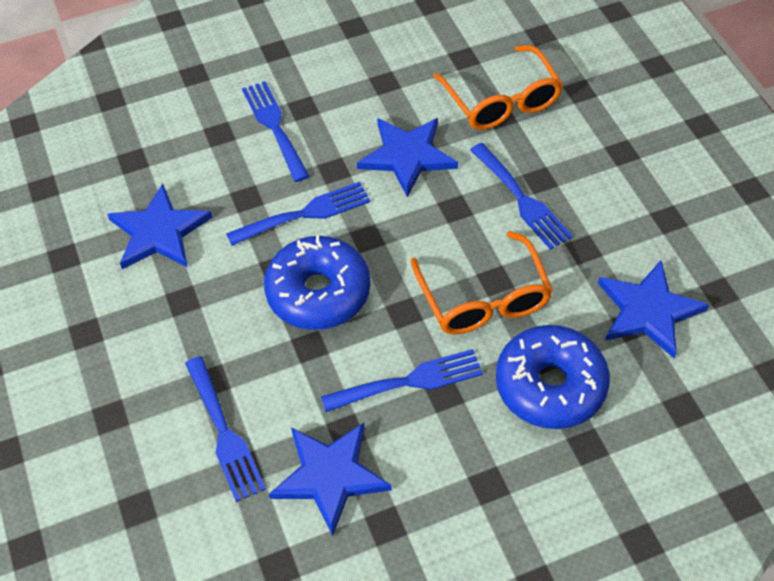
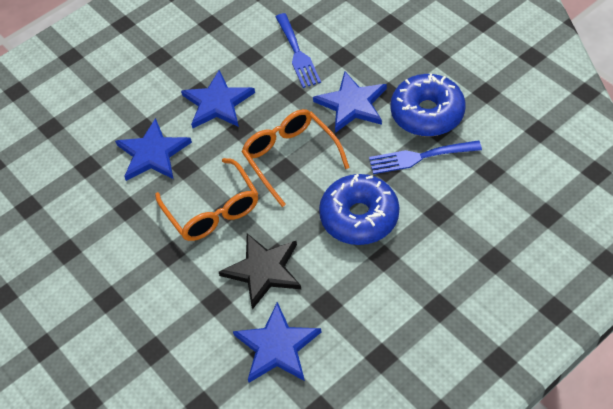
black star: none = 0 -> [219,233,301,310] = 1
blue fork: [185,356,266,502] [226,182,370,246] [242,81,309,182] [321,349,483,412] [470,143,573,250] = 5 -> [276,13,321,88] [369,140,482,174] = 2

